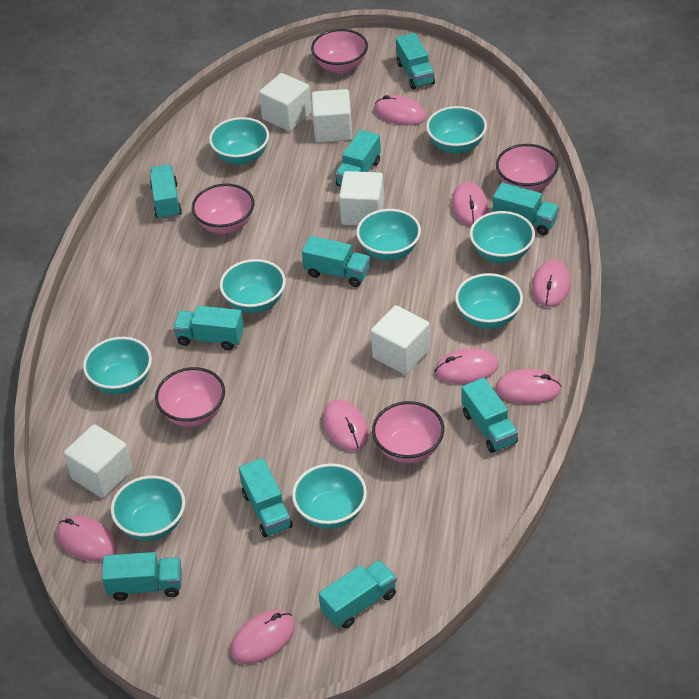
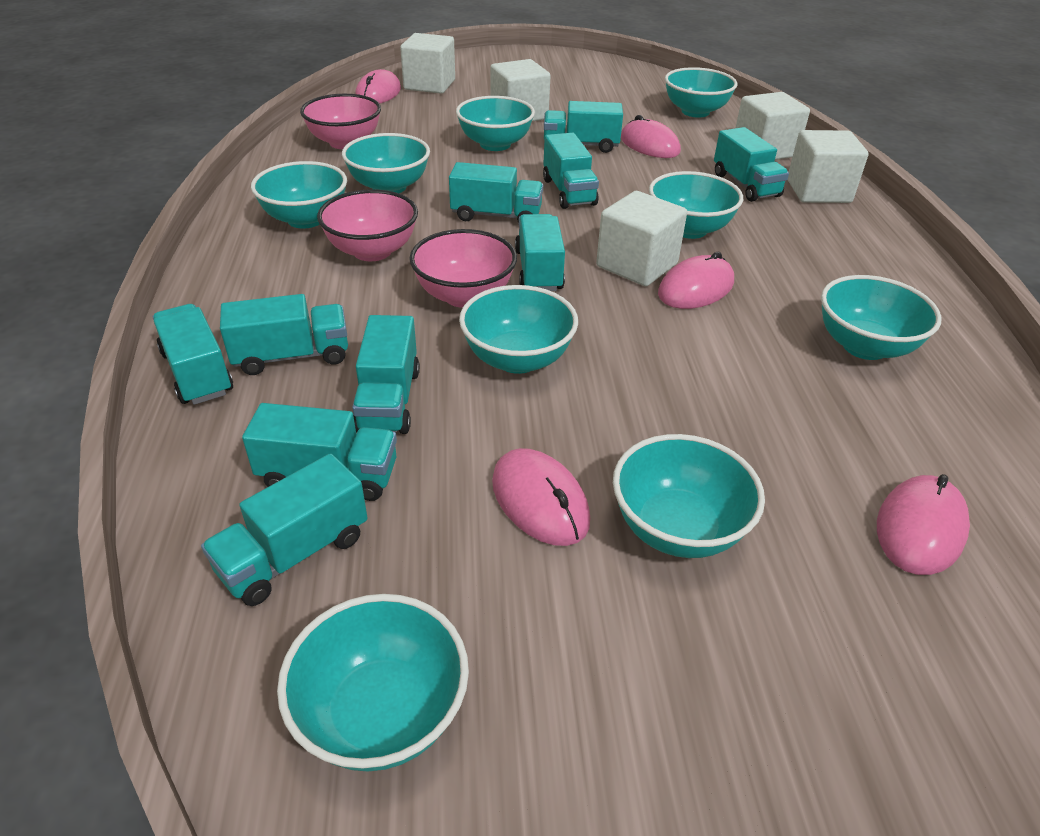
pink bowl: [155,367,225,427] [192,183,254,234] [311,29,368,74] [372,401,444,463] [496,144,559,192] = 5 -> [300,94,381,149] [317,189,418,261] [409,229,517,308] = 3
pink mouse: [56,516,117,561] [230,610,295,664] [323,400,368,451] [374,95,426,125] [435,348,499,384] [451,182,488,226] [495,369,562,404] [532,260,571,307] = 8 -> [355,69,401,104] [492,448,590,546] [621,115,681,158] [658,252,734,309] [877,474,970,575] = 5

